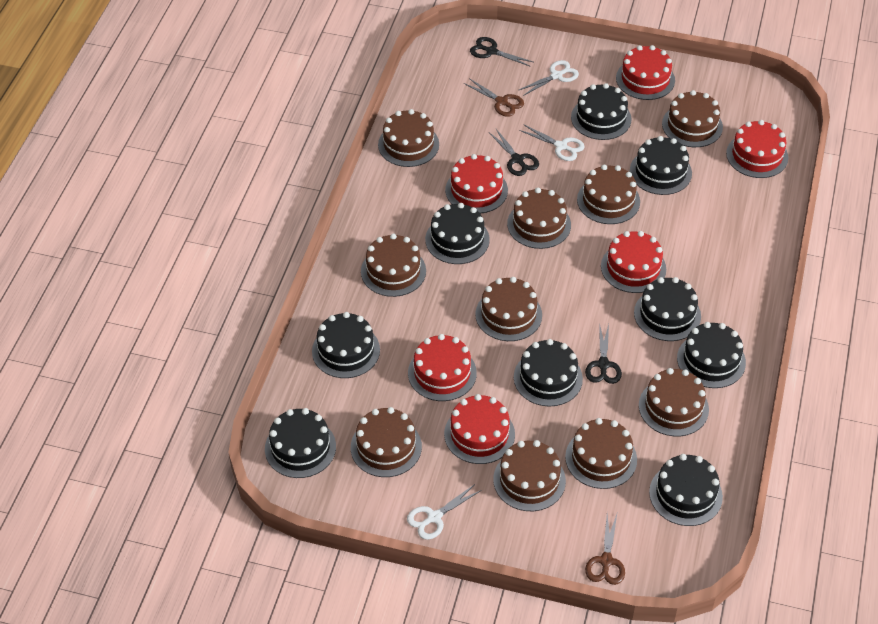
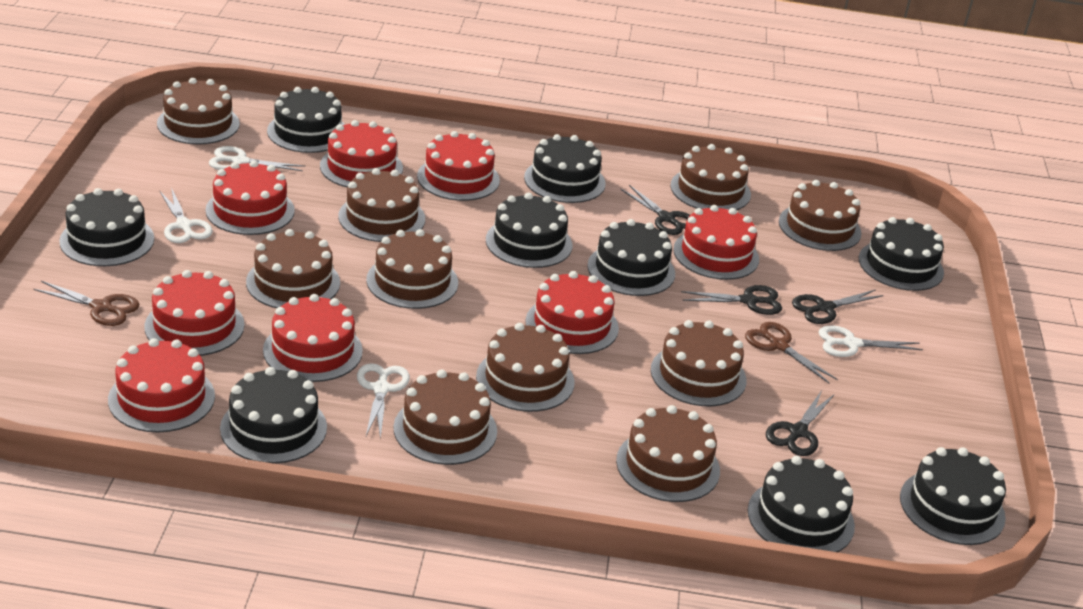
black scissors: [470,37,533,67] [489,129,539,176] [585,322,622,384] = 3 -> [620,185,690,235] [681,285,782,315] [766,390,835,456] [792,290,884,324] = 4
red cake: [408,334,477,401] [444,394,515,464] [445,154,508,213] [601,231,666,293] [616,45,675,100] [726,120,788,178] = 6 -> [108,338,215,432] [144,270,245,356] [206,160,295,235] [263,294,363,382] [320,120,403,187] [417,131,500,201] [525,271,619,354] [673,205,759,280] = 8
white scissors: [407,484,482,540] [519,60,579,96] [519,124,585,161] = 3 -> [159,187,213,243] [209,146,305,171] [357,363,410,439] [818,326,923,357] = 4

